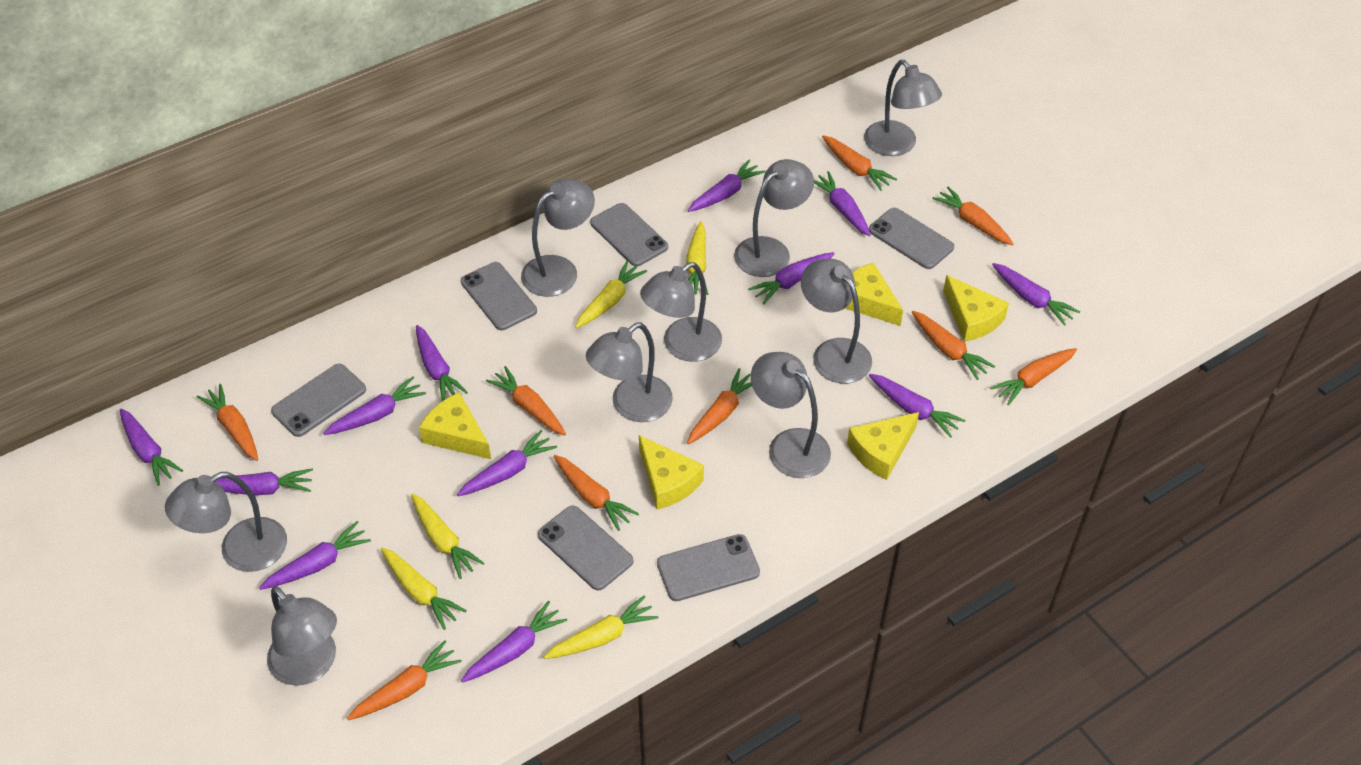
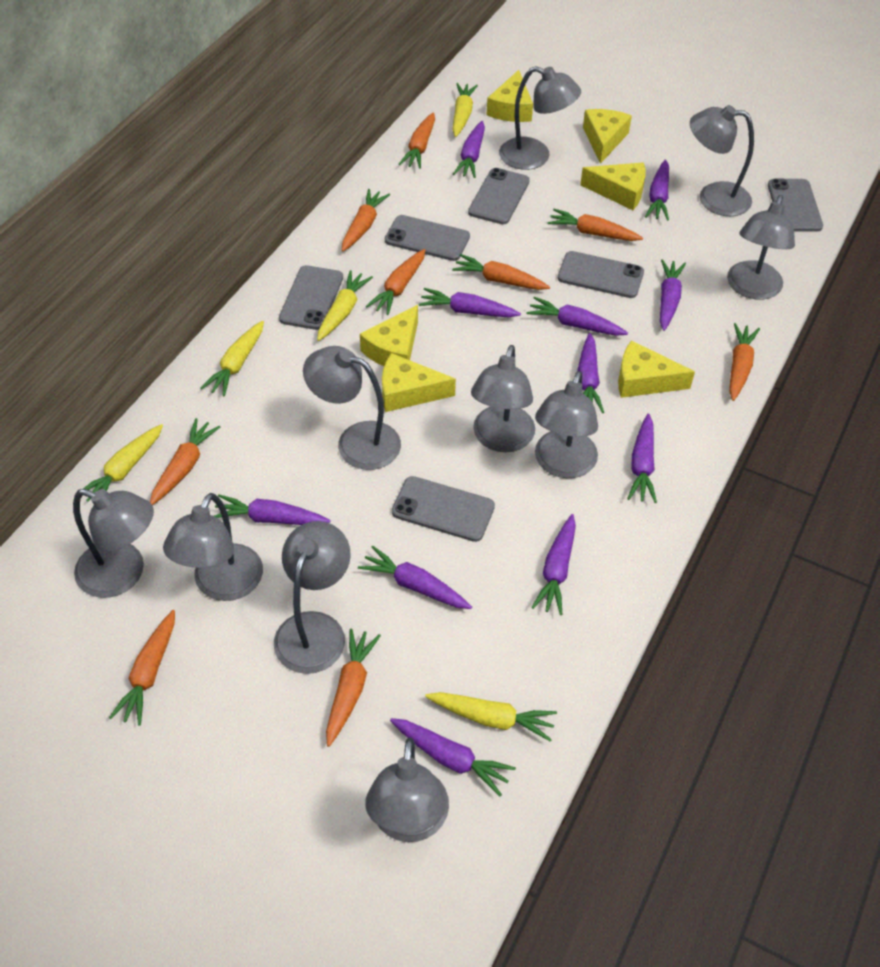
grey lamp: [165,472,287,572] [267,586,337,686] [521,179,595,297] [586,322,673,422] [640,262,722,362] [734,159,814,277] [751,352,831,478] [801,259,872,383] [864,60,942,156] = 9 -> [73,489,154,598] [163,493,263,601] [274,521,351,674] [303,346,401,470] [365,737,449,842] [471,345,535,452] [499,66,581,170] [535,371,598,478] [690,105,754,216] [727,195,795,300] = 10
purple carrot: [120,409,183,486] [215,468,313,495] [259,521,371,590] [323,377,426,435] [416,325,468,401] [457,430,557,496] [461,601,567,683] [688,160,766,212] [748,252,835,304] [814,171,871,236] [869,374,965,438] [992,263,1080,326] = 12 -> [214,494,331,525] [358,546,472,609] [390,718,516,796] [419,288,521,317] [453,121,485,178] [526,297,628,336] [531,514,576,615] [577,333,604,413] [627,413,657,503] [645,160,669,221] [660,259,686,331] = 11
yellow cheese: [419,392,491,459] [639,435,704,510] [845,262,903,326] [847,412,919,480] [943,275,1009,342] = 5 -> [360,305,418,366] [382,353,456,412] [487,70,533,122] [580,163,646,210] [583,109,632,164] [618,340,695,398] = 6

